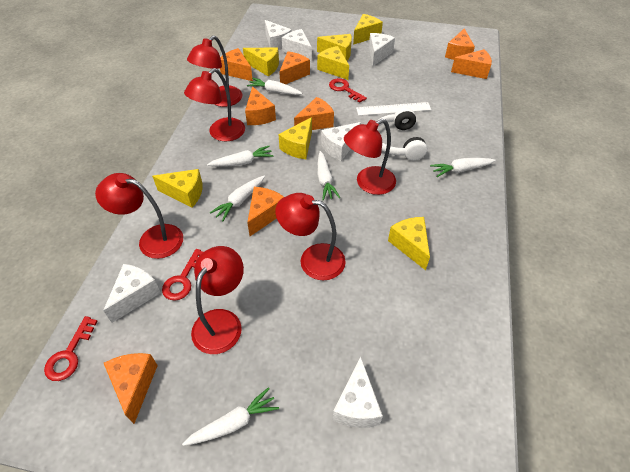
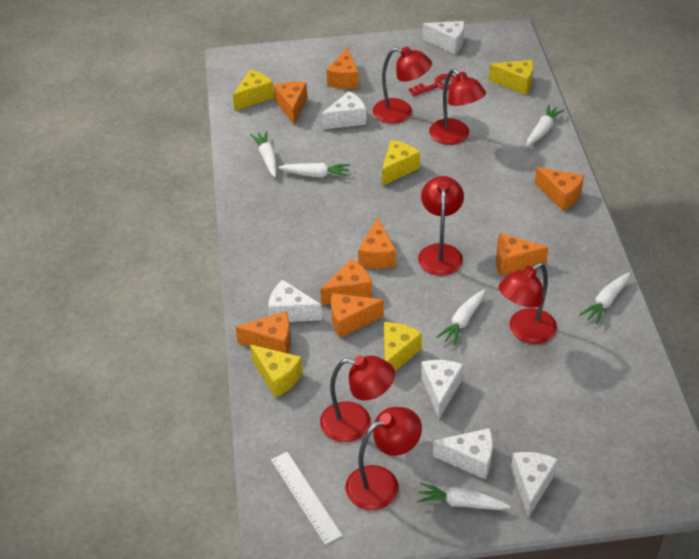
red key: [44,316,98,381] [162,249,203,300] [329,78,367,103] = 3 -> [409,74,457,96] = 1
white headphones: [376,108,427,160] = 1 -> none = 0
yellow cheese: [152,169,203,208] [243,48,279,76] [278,117,312,159] [317,34,352,61] [317,46,349,80] [353,14,383,45] [388,217,430,270] = 7 -> [233,70,274,111] [250,345,303,398] [382,140,420,186] [384,322,422,371] [489,60,533,95] = 5

